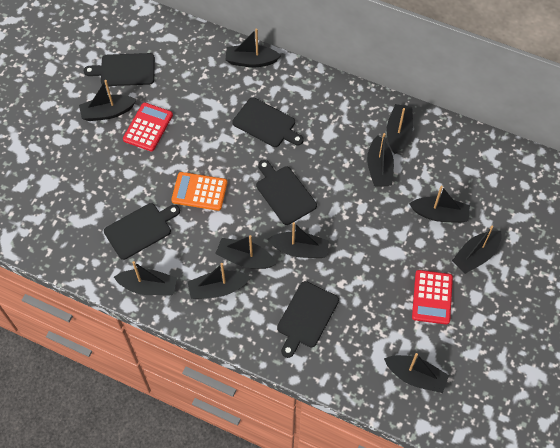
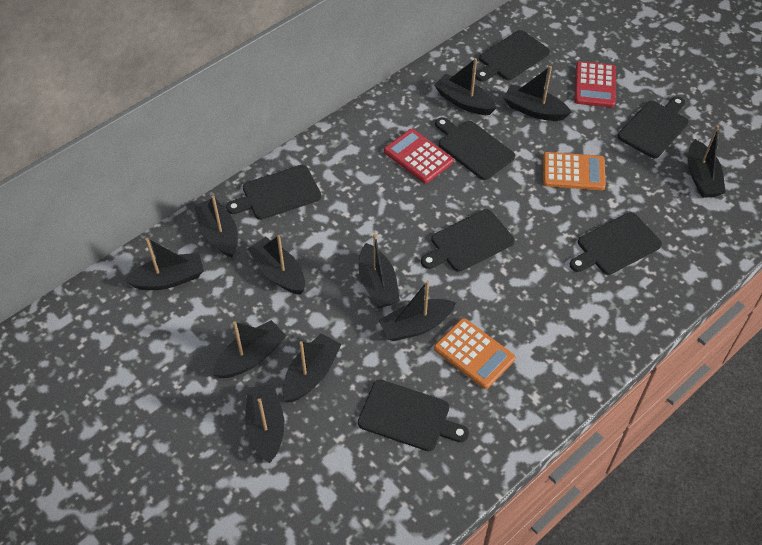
black cutting board: [84,53,155,86] [104,203,180,260] [232,97,304,147] [256,160,317,225] [277,281,339,358] = 5 -> [226,165,321,220] [358,380,469,451] [421,209,515,272] [435,117,515,180] [475,30,550,82] [570,212,662,275] [618,96,689,158] = 7
orange calculator: [171,172,227,211] = 1 -> [434,318,515,389] [543,152,606,190] = 2

